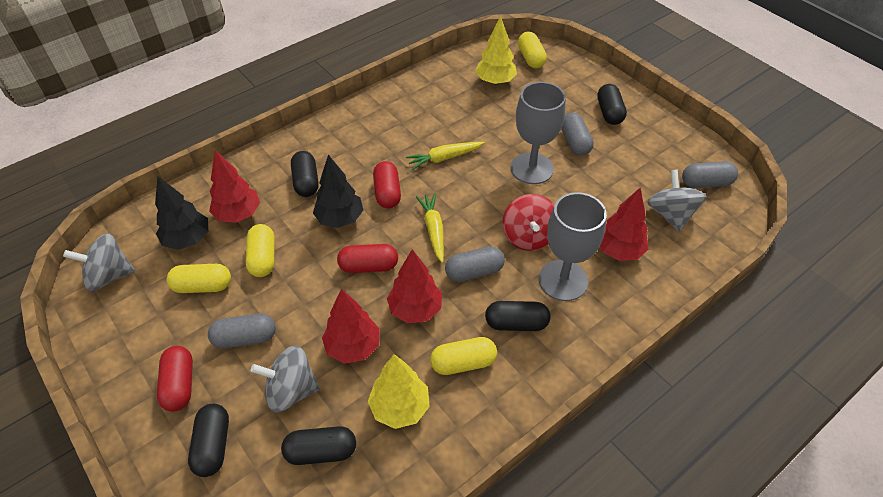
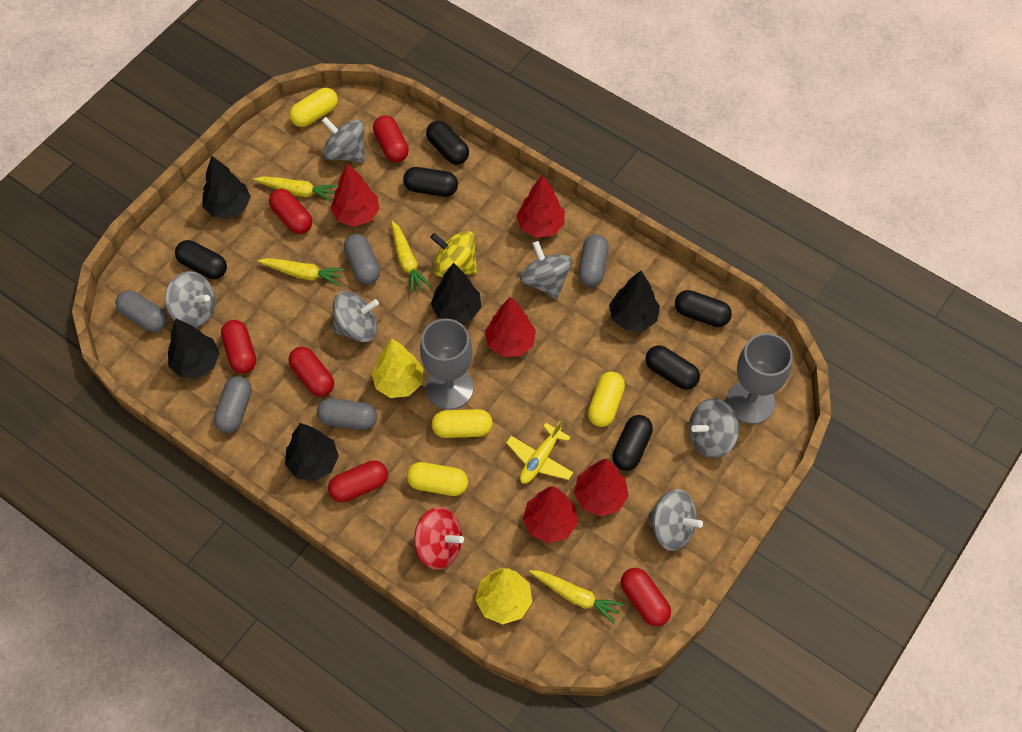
black capsule: [188,404,229,477] [281,426,356,465] [291,151,319,197] [485,301,550,331] [597,84,627,125] = 5 -> [175,240,227,279] [403,167,458,197] [426,121,469,165] [613,415,653,471] [645,345,700,390] [675,290,732,327] = 6
black tree: [155,176,208,250] [313,155,363,228] = 2 -> [168,319,219,378] [202,156,251,219] [285,423,339,481] [431,263,481,323] [609,271,660,331] = 5
grey capsule: [208,313,276,349] [445,246,505,282] [561,112,594,155] [682,161,738,188] = 4 -> [116,290,167,332] [214,376,252,433] [317,398,377,430] [344,234,380,284] [578,234,609,287] = 5
grey spinning top: [63,233,135,292] [251,345,320,413] [647,170,707,232] = 3 -> [165,271,216,328] [322,117,365,162] [332,291,379,342] [520,241,572,299] [648,489,703,551] [689,398,739,458] = 6
red capsule: [157,346,193,412] [337,244,398,273] [373,161,401,208] = 3 -> [221,320,256,374] [269,189,312,234] [288,347,334,397] [328,460,388,502] [373,116,409,162] [621,568,671,626] = 6
red tree: [209,150,260,223] [322,289,380,364] [387,249,442,323] [600,188,648,261] = 4 -> [330,163,379,227] [485,297,536,357] [516,175,565,238] [523,486,578,543] [574,459,628,516] = 5
yellow carrot: [406,142,485,170] [416,193,444,263] = 2 -> [254,176,338,202] [257,258,344,286] [391,221,431,293] [529,570,624,624] = 4
yellow plane: none = 0 -> [506,421,574,484] = 1
yellow spinning top: none = 0 -> [430,231,477,277] = 1

